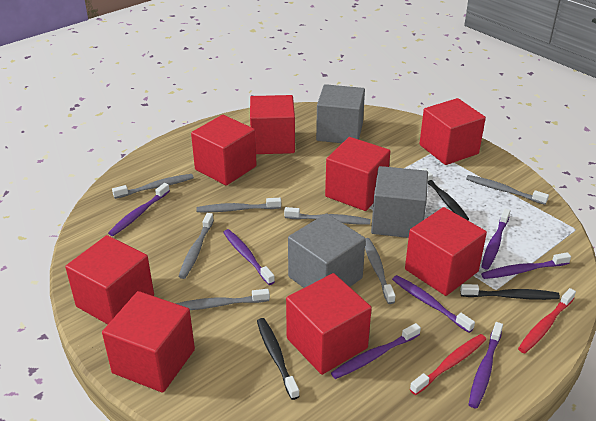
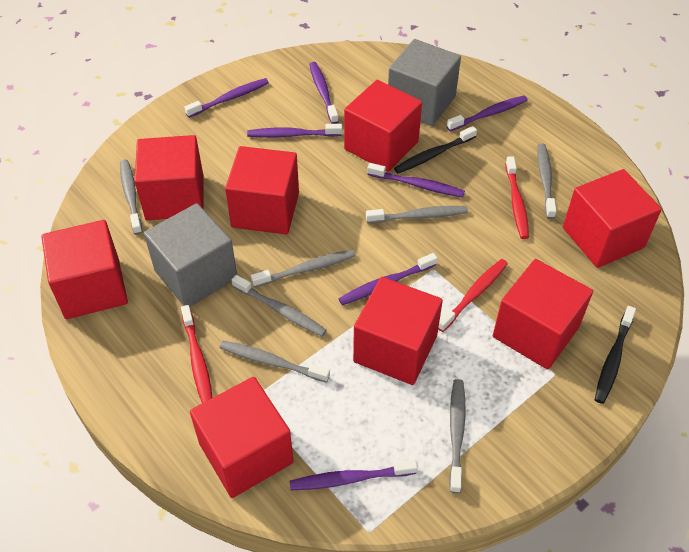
black toothbrush: [257,318,300,400] [421,168,469,220] [460,284,560,300] = 3 -> [394,126,477,173] [595,306,636,404] = 2
grey cube: [288,213,366,288] [316,84,365,143] [371,166,428,238] = 3 -> [144,203,237,307] [388,39,461,126] = 2
red toothbrush: [410,334,486,395] [518,288,576,353] = 2 -> [181,305,212,403] [438,259,508,332] [505,156,529,239] = 3

